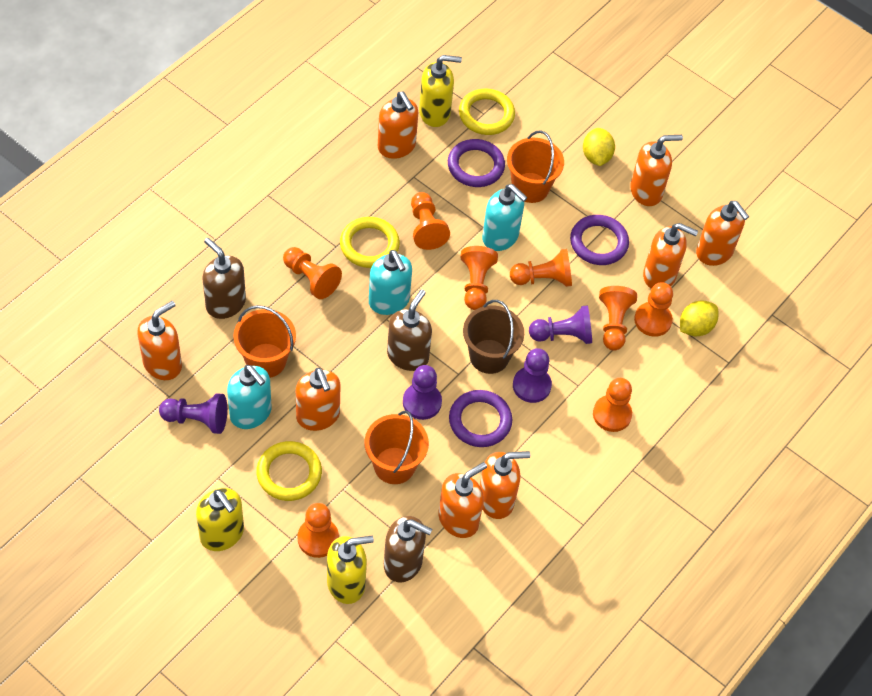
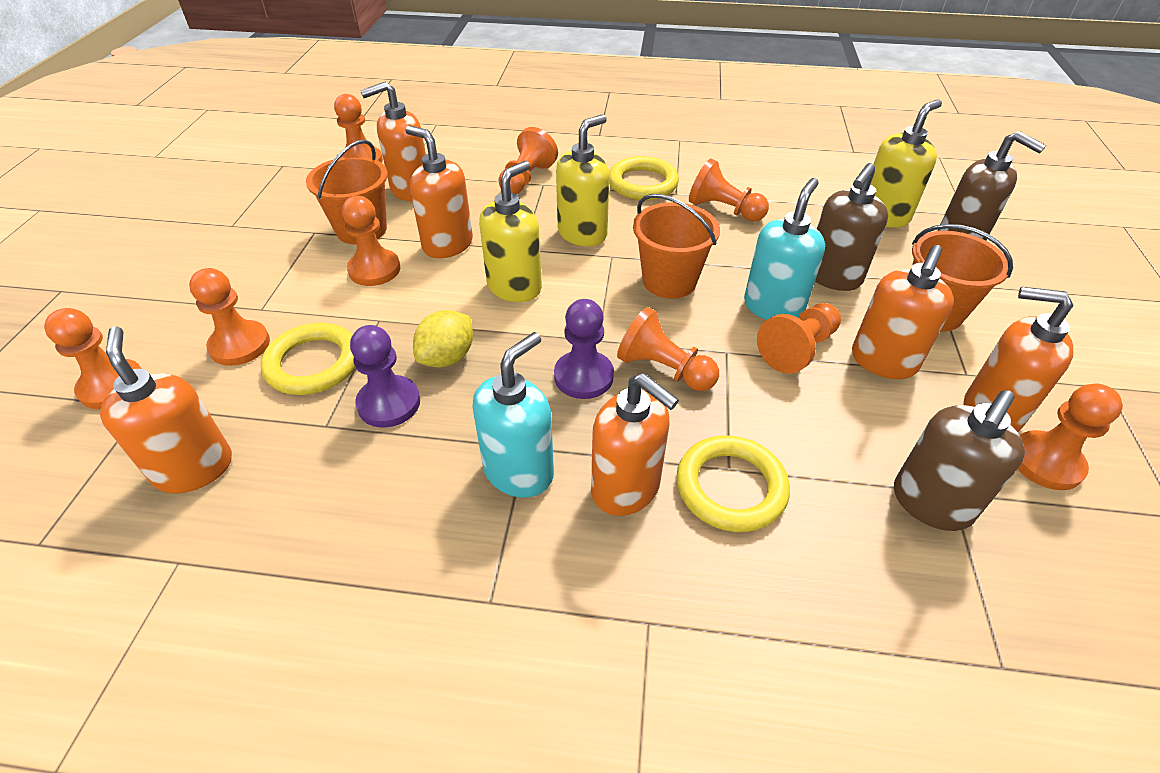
brown bucket: [463,300,524,374] = 1 -> none = 0
orange pawn: [283,247,342,299] [297,503,339,558] [411,192,450,250] [460,246,498,310] [510,249,572,287] [593,378,632,432] [599,286,637,351] [634,282,673,337] = 8 -> [44,308,142,409] [189,268,270,366] [334,94,383,163] [342,196,400,286] [499,127,558,194] [617,307,719,391] [689,159,769,222] [757,303,841,374] [1018,383,1123,490] = 9
orange soap dispenser: [138,301,182,380] [296,368,341,431] [378,92,418,159] [438,462,487,538] [480,451,530,519] [630,135,683,206] [643,223,698,289] [696,201,749,266] = 8 -> [100,327,232,493] [360,82,426,201] [405,126,473,258] [591,373,679,516] [852,245,954,379] [964,287,1073,432] = 6
purple pawn: [159,393,227,434] [403,365,442,420] [513,348,552,403] [529,305,592,344] = 4 -> [350,325,420,428] [554,299,614,399] = 2
purple ring: [448,139,505,187] [449,390,512,447] [570,215,629,265] = 3 -> none = 0
turquoise soap dispenser: [227,365,272,429] [369,250,412,315] [482,184,528,251] = 3 -> [472,332,554,498] [744,178,825,320] = 2
yellow lemon: [583,128,615,166] [680,300,718,336] = 2 -> [413,310,473,367] = 1

